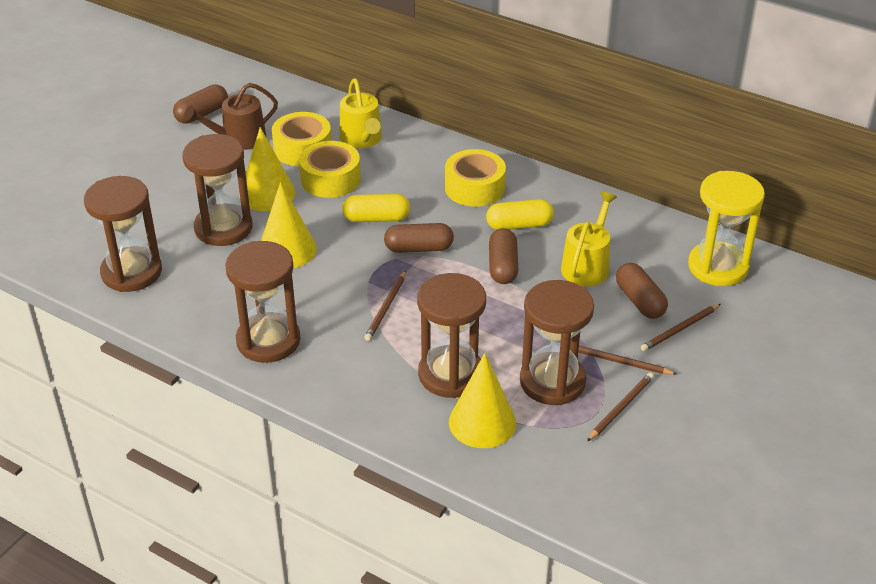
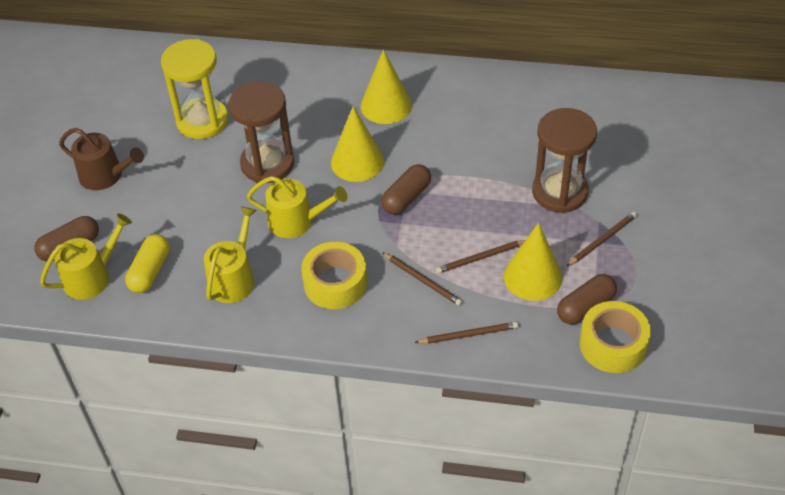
brown capsule: [173,85,228,124] [384,223,454,253] [489,228,518,284] [616,263,668,319] = 4 -> [34,216,99,261] [381,164,431,215] [557,274,617,325] = 3
brown hourglass: [84,176,162,292] [183,134,253,246] [225,241,300,363] [417,273,486,398] [520,280,594,405] = 5 -> [228,81,295,183] [532,108,597,213] = 2
yellow capsule: [342,194,410,222] [486,199,554,230] = 2 -> [125,234,170,293] = 1
yellow tape: [272,112,331,166] [299,141,361,198] [445,149,506,207] = 3 -> [301,242,367,309] [580,301,651,373] = 2
yellow watering can: [339,79,382,148] [561,192,617,286] = 2 -> [40,213,132,300] [204,206,257,303] [247,176,347,238] = 3

